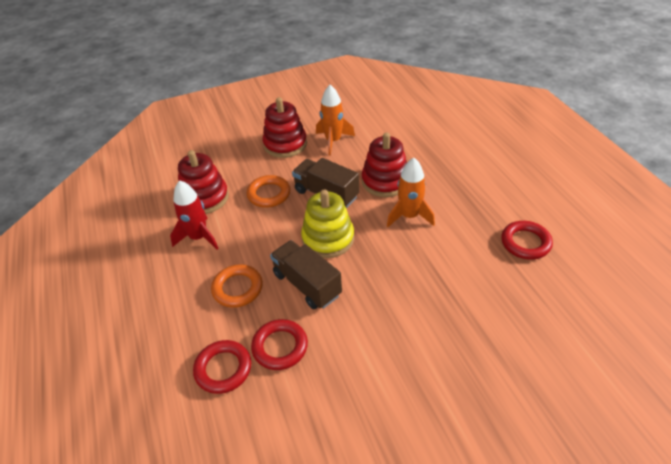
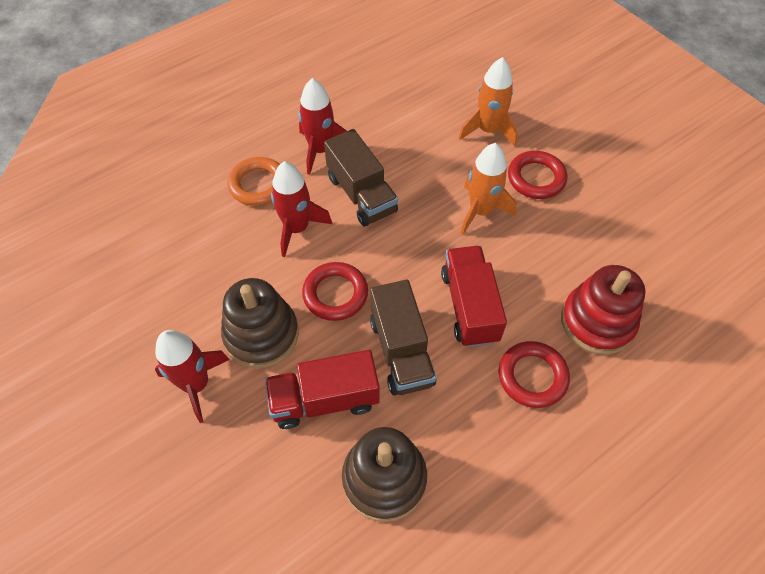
brown stacking toy: none = 0 -> [221,278,299,368] [342,427,427,522] = 2
orange ring: [211,264,263,308] [247,175,290,208] = 2 -> [227,157,280,206] = 1
red rocket: [170,180,219,249] = 1 -> [155,330,230,423] [271,161,332,257] [298,78,347,175] = 3
red stacking toy: [178,150,229,214] [262,97,307,158] [362,133,407,197] = 3 -> [561,265,645,355] = 1
red truck: none = 0 -> [265,350,380,429] [441,246,507,347] = 2
yellow stacking toy: [301,189,354,258] = 1 -> none = 0

